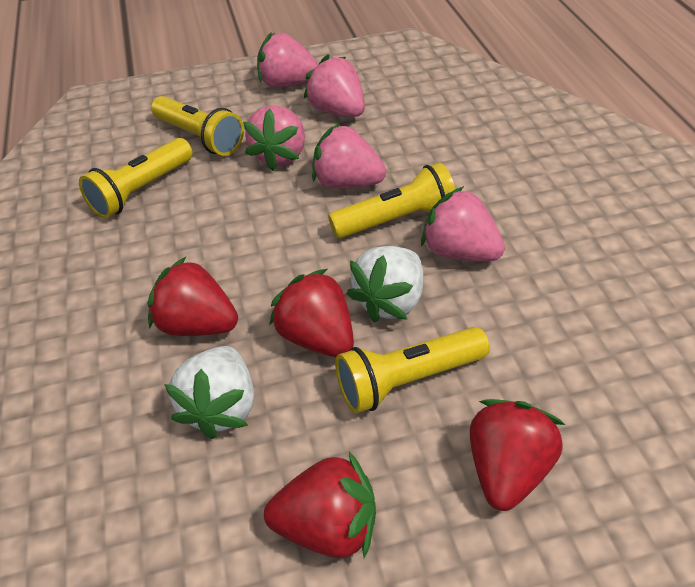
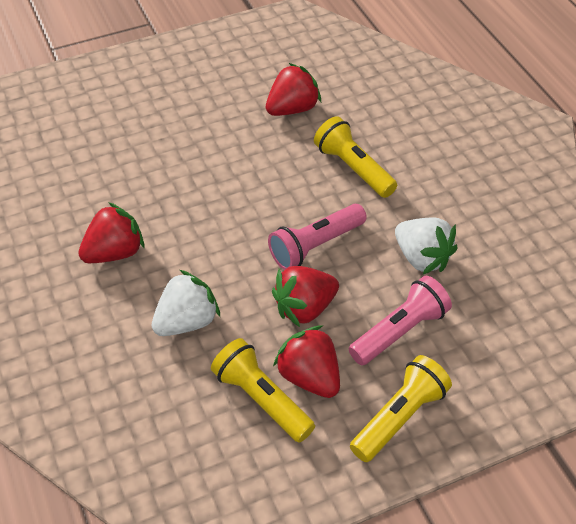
pink flashlight: none = 0 -> [268,204,367,270] [349,276,452,365] = 2
pink strawberry: [243,105,305,171] [257,32,319,88] [304,55,365,117] [312,123,386,189] [421,186,505,261] = 5 -> none = 0
yellow flashlight: [79,138,193,219] [151,96,244,156] [328,162,455,239] [335,327,490,414] = 4 -> [211,338,315,442] [314,116,397,198] [350,355,452,462] = 3

